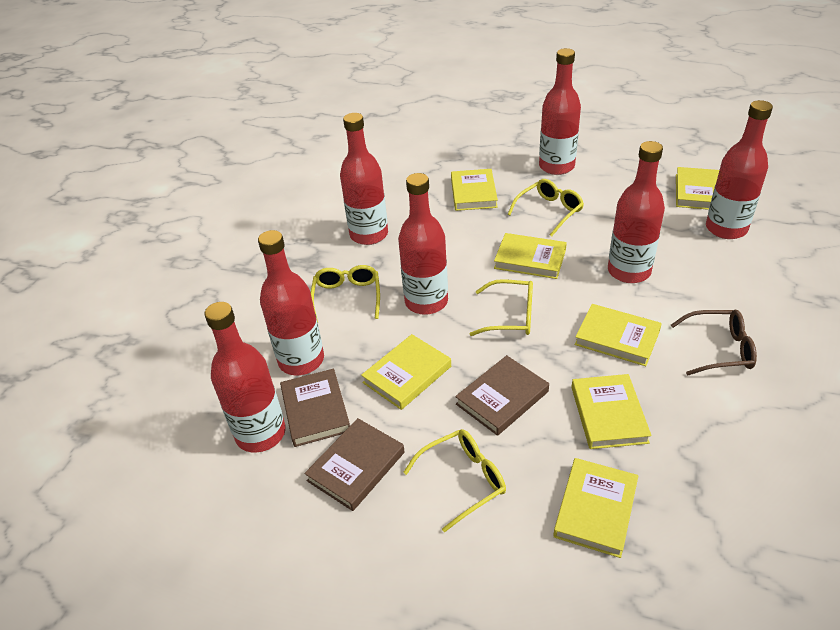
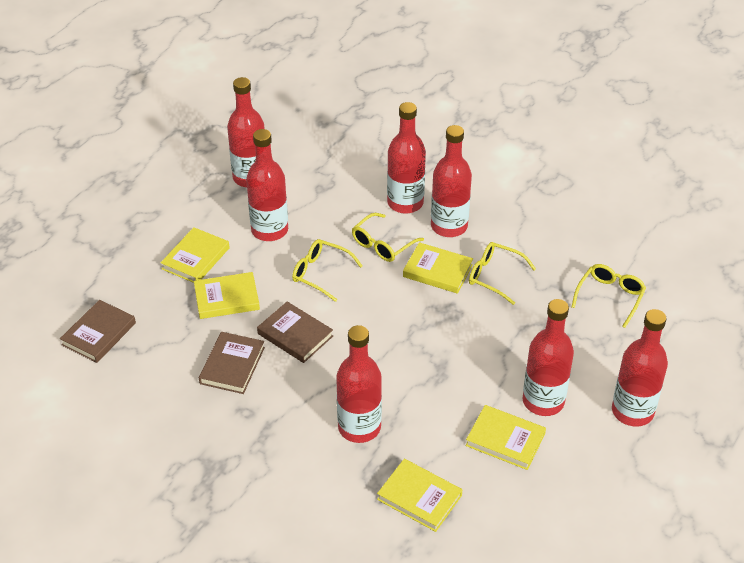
brown glasses: [671,310,757,375] = 1 -> none = 0
yellow book: [361,334,451,410] [451,169,498,211] [494,233,567,279] [553,458,638,558] [571,374,652,449] [574,304,662,366] [676,167,719,210] = 7 -> [161,227,230,283] [194,272,260,319] [377,459,462,532] [403,242,473,294] [466,405,546,470] = 5

